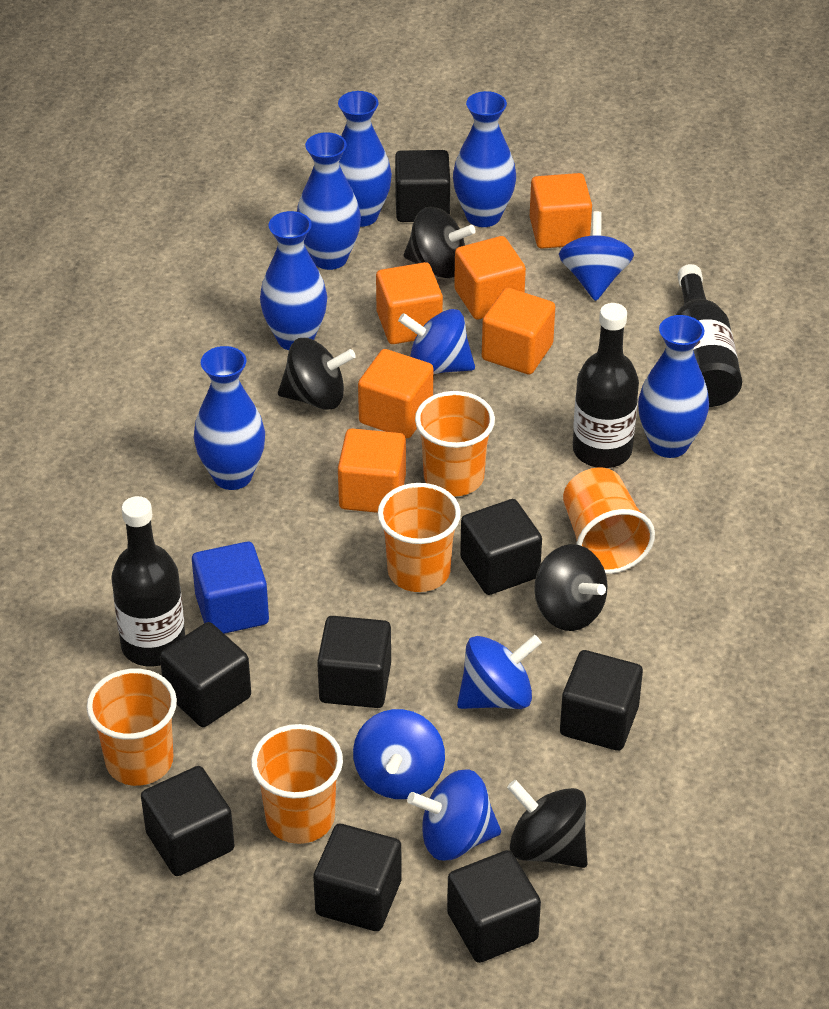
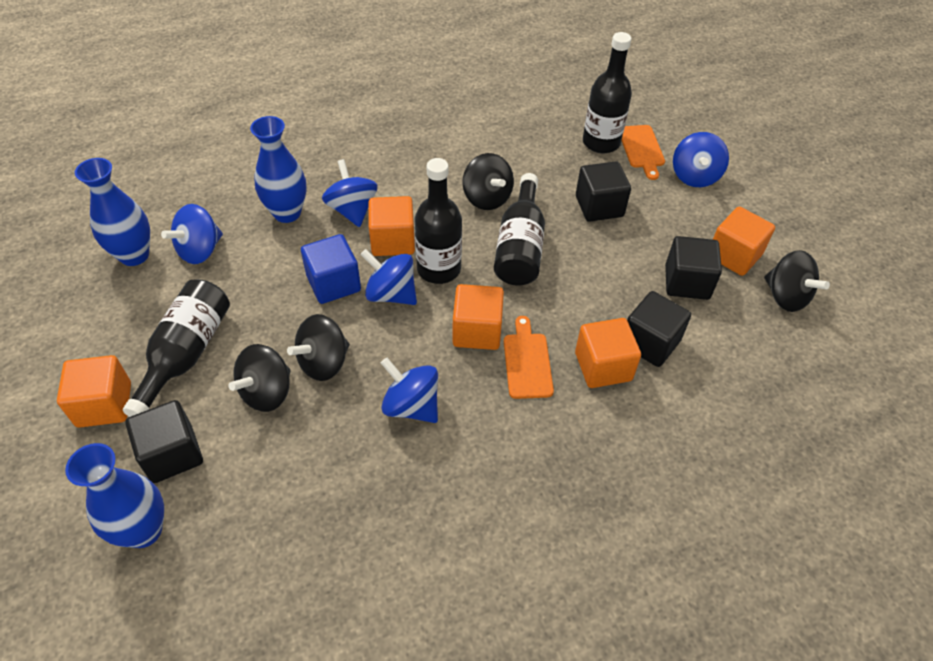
black bottle: [111,496,185,667] [573,303,639,468] [676,264,742,407] = 3 -> [123,279,230,417] [415,158,462,284] [494,173,545,286] [583,32,632,153] = 4
black cube: [141,766,235,876] [160,622,251,727] [313,824,402,931] [317,616,391,708] [395,150,450,222] [447,850,541,963] [460,499,542,595] [560,650,643,751] = 8 -> [125,400,203,483] [576,161,631,222] [627,291,691,367] [665,236,722,300] = 4
blue vase: [194,346,265,490] [260,211,327,350] [297,132,361,270] [338,91,392,227] [453,91,516,227] [638,315,709,458] = 6 -> [65,443,164,548] [75,158,150,266] [250,116,307,223] = 3
orange cube: [338,428,406,513] [358,349,433,438] [376,262,443,344] [454,236,526,319] [482,288,555,375] [530,173,592,249] = 6 -> [57,355,131,428] [369,196,415,256] [452,284,504,350] [575,318,641,388] [713,207,775,276] = 5
orange cup: [86,669,177,786] [251,724,343,844] [378,483,461,592] [415,391,495,496] [563,468,655,574] = 5 -> none = 0
orange cutting board: none = 0 -> [504,316,554,399] [621,125,665,180] = 2

